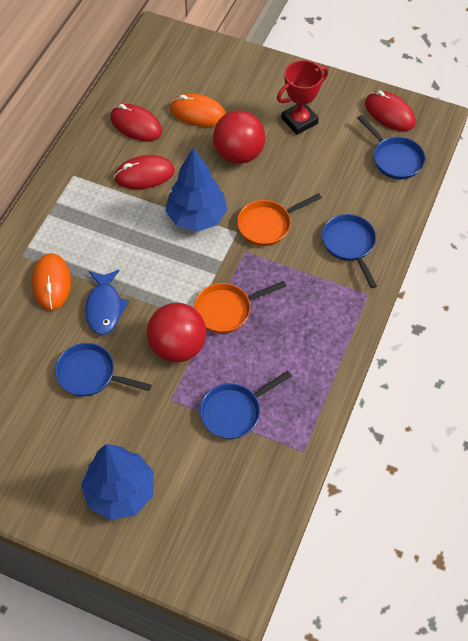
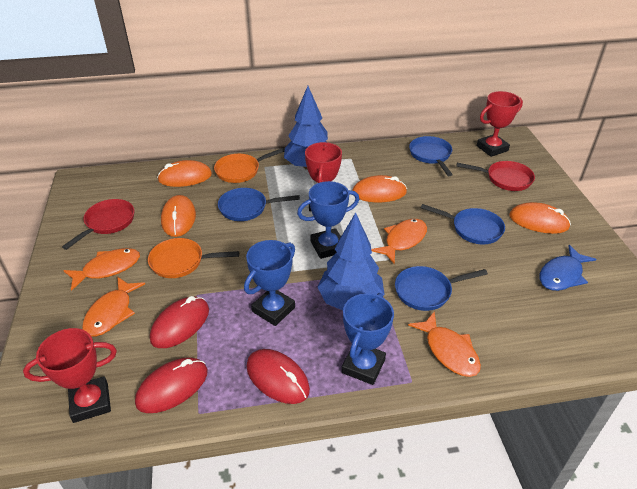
blue trophy: none = 0 -> [244,240,295,326] [297,181,359,259] [342,293,394,385] = 3
orange fish: none = 0 -> [63,248,140,291] [82,277,145,337] [371,219,427,264] [408,311,481,377] = 4
orange mouse: [32,253,71,311] [170,93,226,127] = 2 -> [157,160,212,187] [161,195,196,237] [352,175,407,202] [509,202,571,234] = 4
red ball: [147,303,207,363] [213,110,265,164] = 2 -> none = 0
red pan: none = 0 -> [62,199,135,250] [456,161,535,191] = 2
red trophy: [277,60,328,135] = 1 -> [23,328,117,423] [305,142,342,211] [477,91,523,157] = 3

